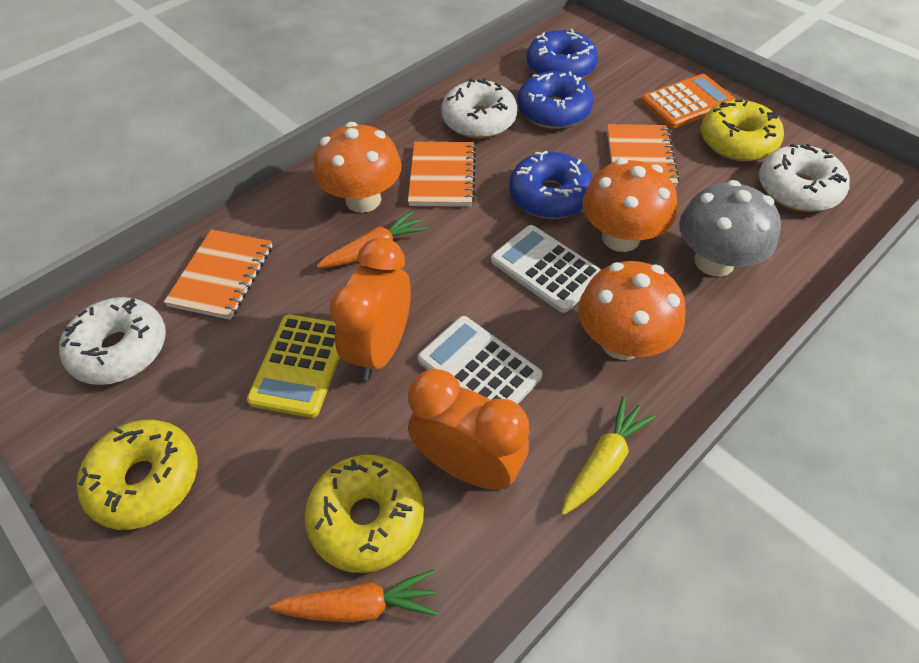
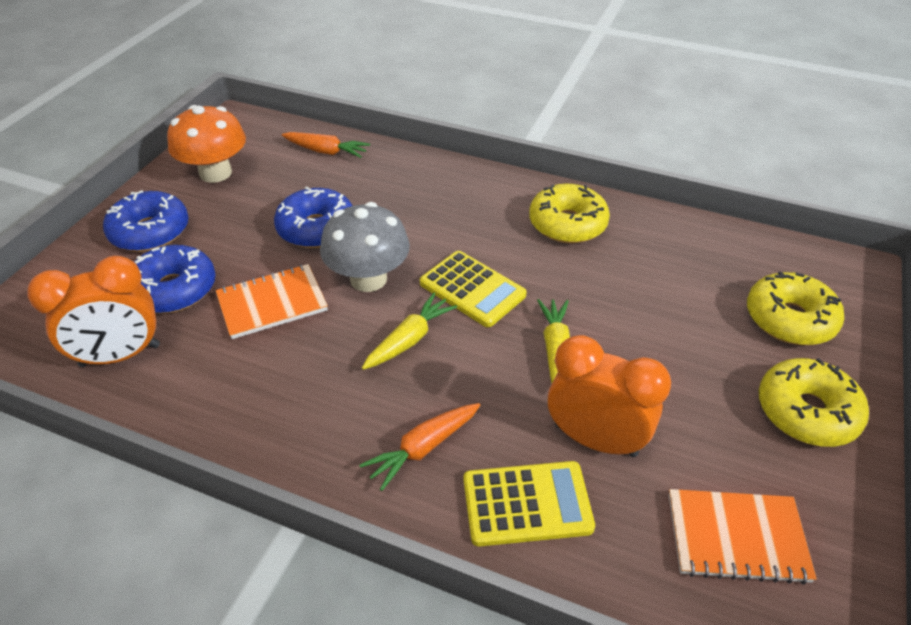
orange calculator: [641,74,736,129] = 1 -> none = 0
orange mushroom: [314,122,402,213] [578,261,686,360] [582,158,677,252] = 3 -> [167,105,246,183] = 1
orange notebook: [164,230,272,320] [408,142,476,207] [607,124,679,188] = 3 -> [215,264,328,339] [669,489,817,585] = 2
white calculator: [418,316,542,404] [491,225,602,313] = 2 -> none = 0
white donut: [59,297,166,385] [441,78,517,139] [759,143,850,212] = 3 -> none = 0
yellow calculator: [247,314,340,418] = 1 -> [420,251,527,327] [464,461,595,547] = 2
yellow carrot: [561,396,656,515] = 1 -> [362,293,457,370] [537,299,570,383] = 2

